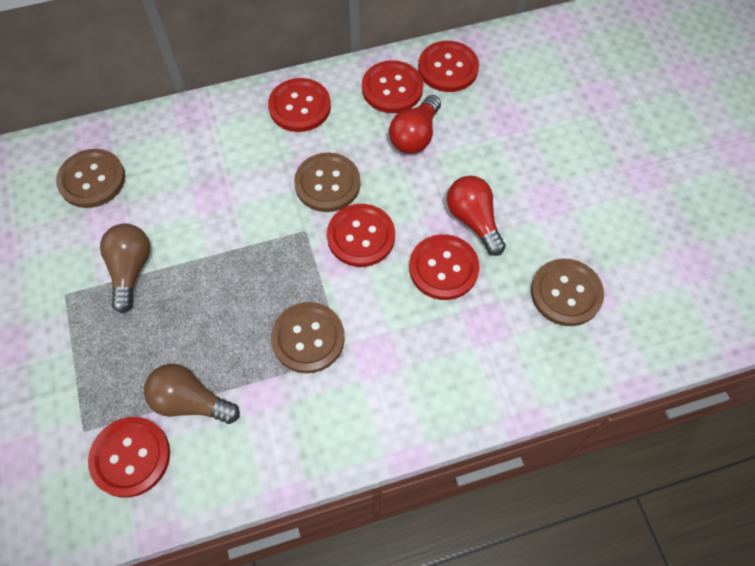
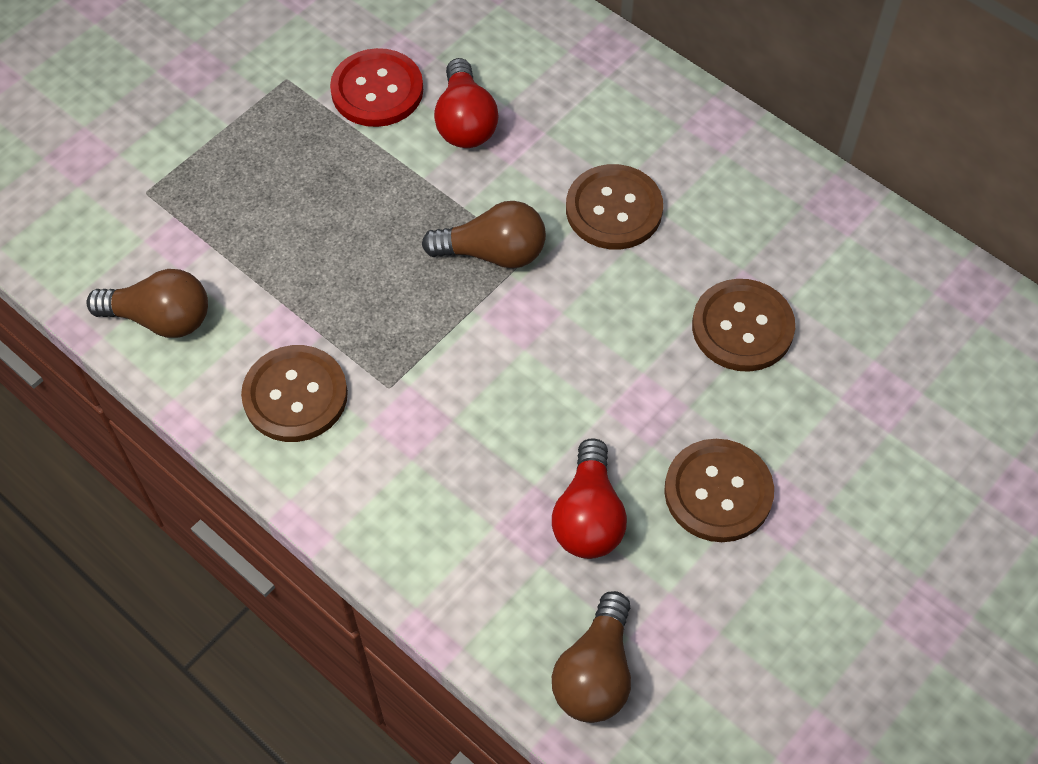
brown light bulb: [100,224,150,313] [144,364,240,424] = 2 -> [86,269,208,338] [422,201,546,268] [552,591,631,723] = 3
red button: [88,417,170,498] [268,78,331,132] [327,204,395,267] [362,60,423,113] [409,234,479,300] [418,41,479,92] = 6 -> [330,48,423,127] = 1

